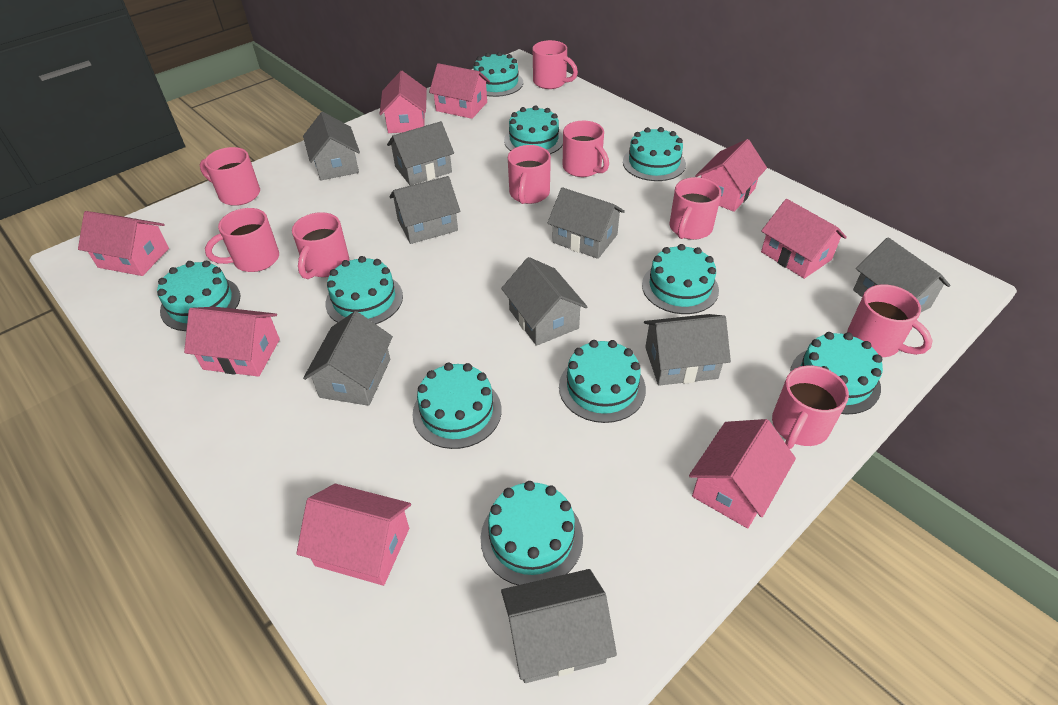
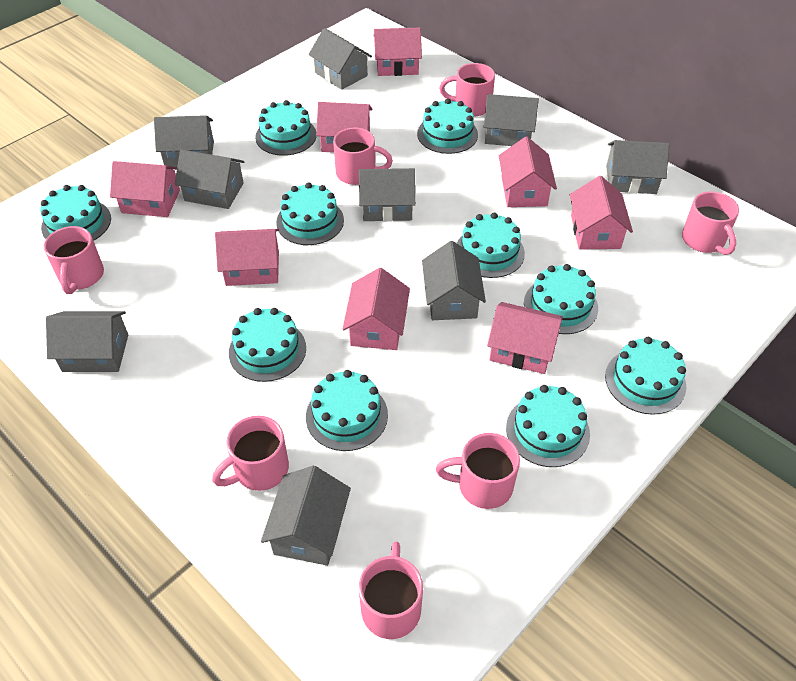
pink mug: [200,147,260,206] [205,208,279,272] [292,212,349,279] [508,145,551,204] [533,40,578,89] [563,121,609,177] [670,177,721,240] [772,365,849,449] [847,284,933,357] = 9 -> [44,226,104,294] [212,416,289,491] [333,127,393,185] [359,542,423,639] [436,433,520,509] [439,63,495,116] [682,192,739,255] = 7

